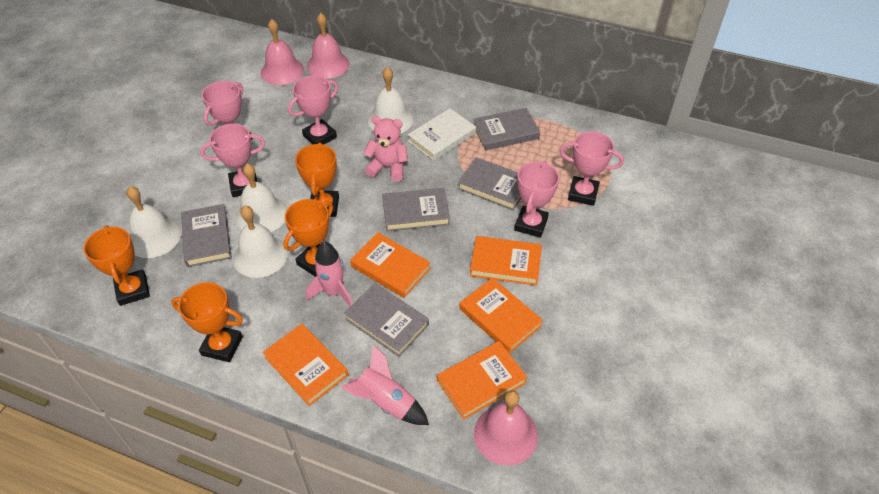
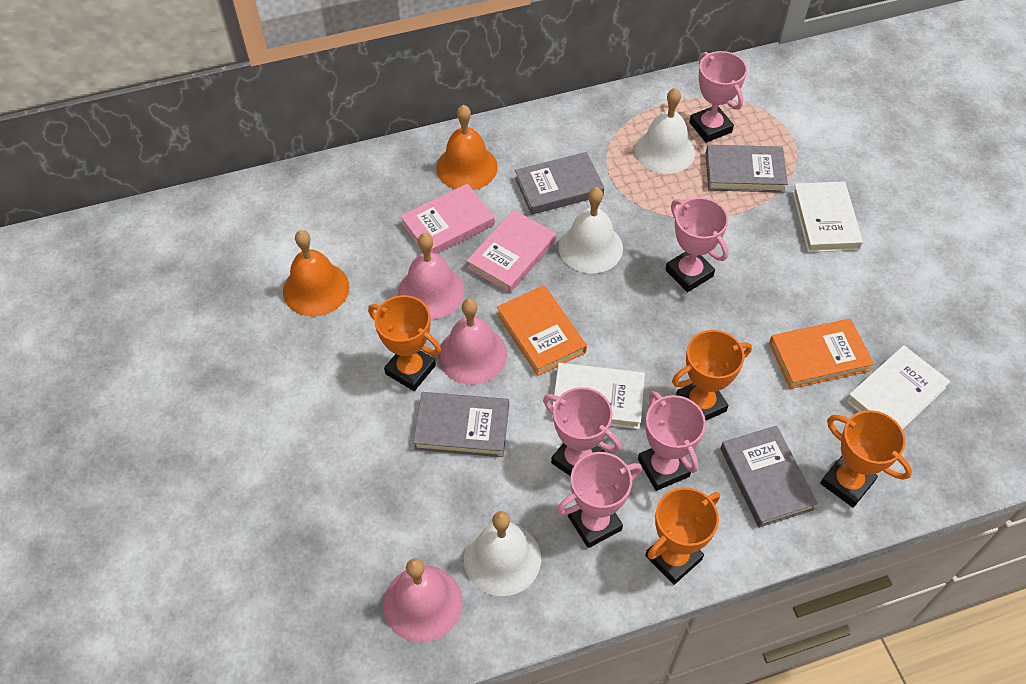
grey book: [181,204,232,267] [344,283,429,357] [382,188,450,232] [458,157,521,210] [473,108,540,150] = 5 -> [413,392,509,457] [515,152,604,215] [706,145,788,193] [720,425,818,528] = 4
orange bell: none = 0 -> [283,230,350,317] [436,105,498,190] = 2
orange book: [263,324,348,406] [350,232,431,298] [437,341,528,419] [459,277,543,353] [470,236,542,286] = 5 -> [497,285,587,376] [769,318,874,389] = 2
pink book: none = 0 -> [400,184,495,254] [467,210,556,293] = 2
pink rocket: [306,241,353,307] [341,344,429,425] = 2 -> none = 0
pink teddy bear: [363,116,408,182] = 1 -> none = 0
white bell: [127,186,181,258] [233,206,287,278] [236,163,287,232] [368,67,414,133] = 4 -> [464,511,541,596] [558,187,623,273] [635,88,695,174] = 3
white book: [408,108,476,161] = 1 -> [552,363,645,429] [792,181,863,253] [846,345,950,430] = 3

